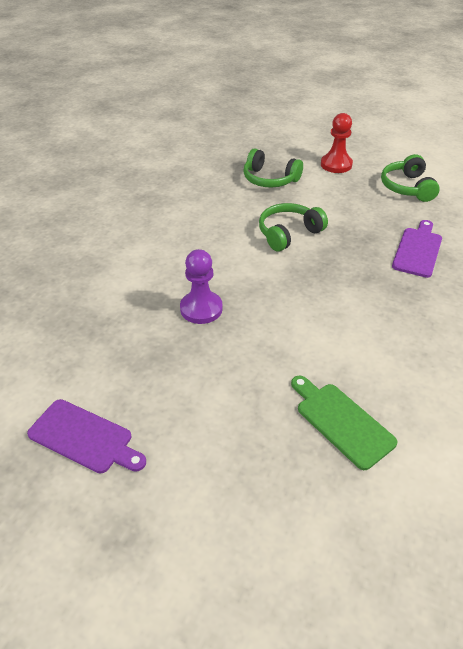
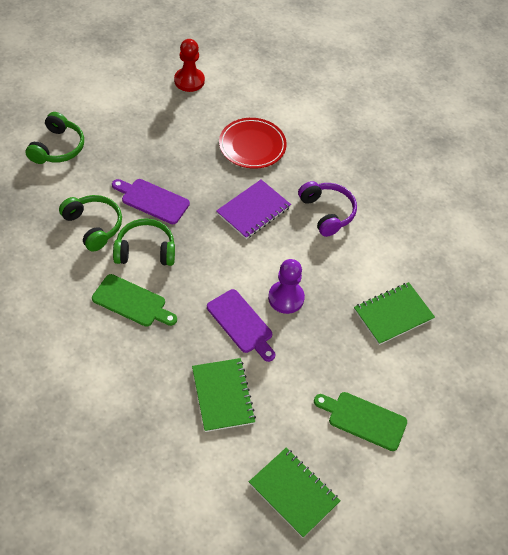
green cutting board: [291,375,398,470] = 1 -> [92,274,177,327] [314,392,407,451] = 2
green notebook: none = 0 -> [192,358,256,432] [249,448,341,538] [354,282,435,345] = 3
purple headphones: none = 0 -> [298,181,357,237] = 1
purple notebook: none = 0 -> [216,179,291,239] = 1
red plate: none = 0 -> [219,118,287,169] = 1

